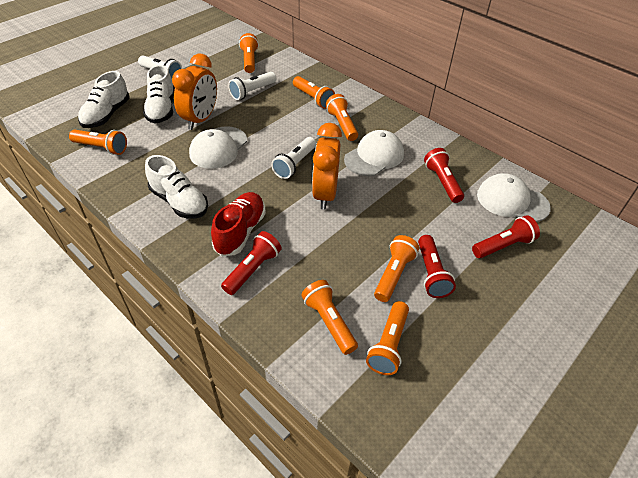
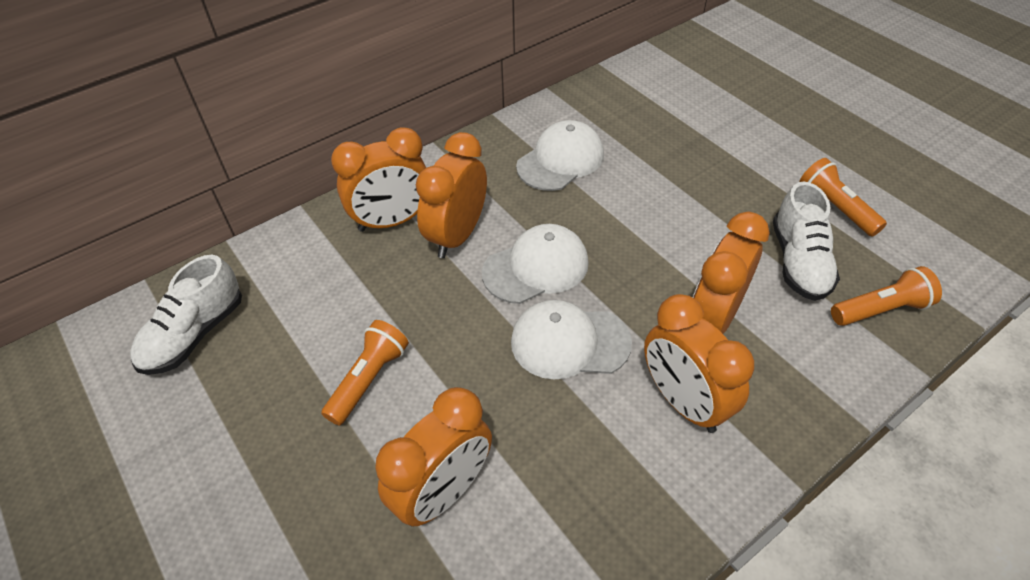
orange clock: [172,54,217,130] [312,123,342,210] = 2 -> [331,127,426,232] [375,387,492,527] [416,132,487,258] [644,294,754,433] [693,212,770,334] = 5
orange flashlight: [69,130,127,155] [239,33,259,73] [293,76,335,109] [301,280,358,355] [326,94,358,141] [366,301,409,375] [374,235,419,302] = 7 -> [321,320,409,425] [800,158,887,237] [831,266,942,326] = 3
red flashlight: [221,231,281,295] [418,235,456,298] [424,148,464,203] [472,215,540,258] = 4 -> none = 0
red shoe: [211,192,266,256] = 1 -> none = 0
white flashlight: [138,56,182,78] [228,72,276,100] [271,137,316,179] = 3 -> none = 0
white shoe: [78,71,130,128] [143,65,175,124] [145,155,208,219] = 3 -> [130,255,242,375] [773,181,840,301] = 2

